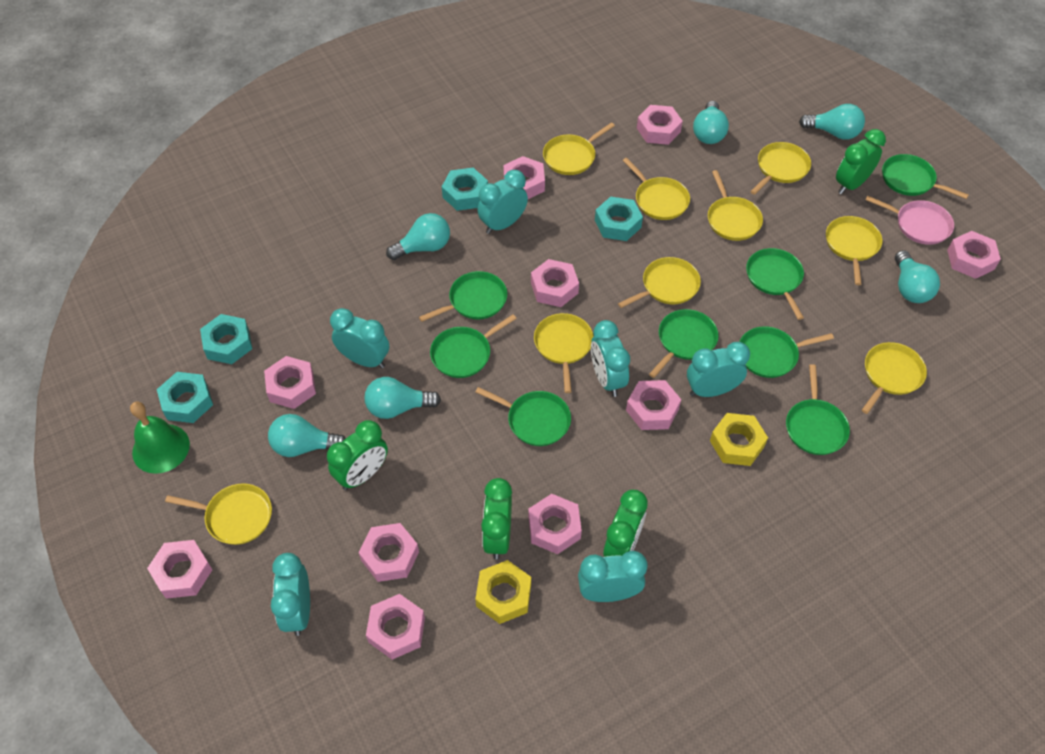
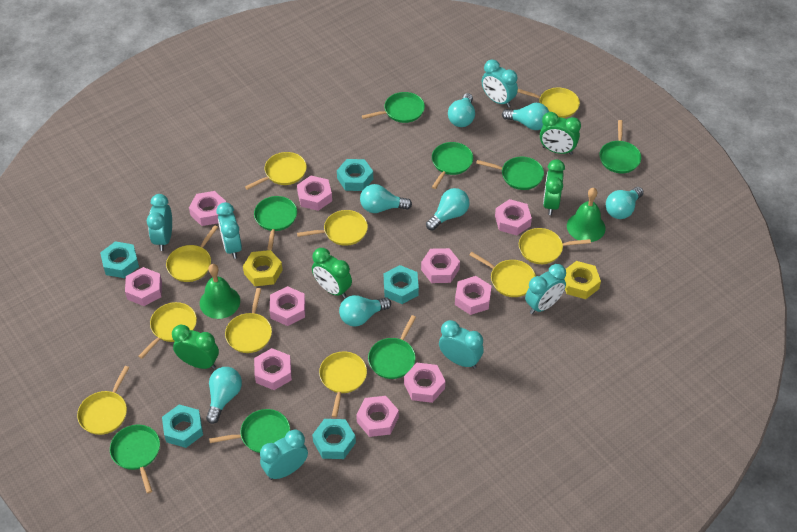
green bell: [130,402,190,474] = 1 -> [200,264,240,319] [567,188,606,242] = 2
pink pan: [866,196,954,245] = 1 -> none = 0
turquoise light bulb: [268,414,346,457] [365,377,441,419] [386,213,450,260] [693,101,729,144] [799,104,865,140] [895,250,940,303] = 6 -> [206,367,242,424] [339,295,391,327] [360,184,412,213] [426,188,470,231] [448,93,475,127] [502,103,549,130] [606,187,644,219] = 7
turquoise nut: [157,372,213,423] [200,314,252,364] [442,168,488,211] [595,197,643,241] = 4 -> [100,241,139,278] [162,404,203,448] [312,419,356,459] [337,159,373,191] [384,265,419,304] = 5
yellow pan: [165,483,272,545] [534,313,593,393] [543,122,615,175] [618,257,701,308] [623,158,690,220] [708,170,763,241] [750,142,811,195] [826,216,882,285] [862,342,927,414] = 9 -> [77,366,129,435] [138,302,197,359] [166,225,218,282] [225,288,272,353] [245,152,307,190] [297,210,368,246] [319,351,367,417] [469,252,536,297] [517,87,580,118] [519,228,591,264] = 10

